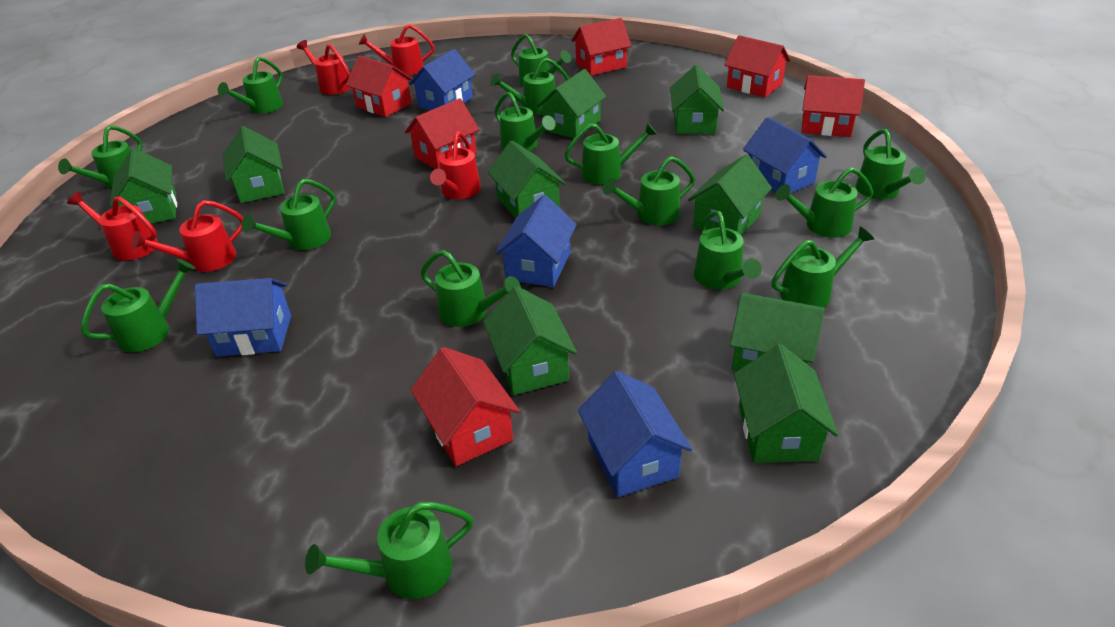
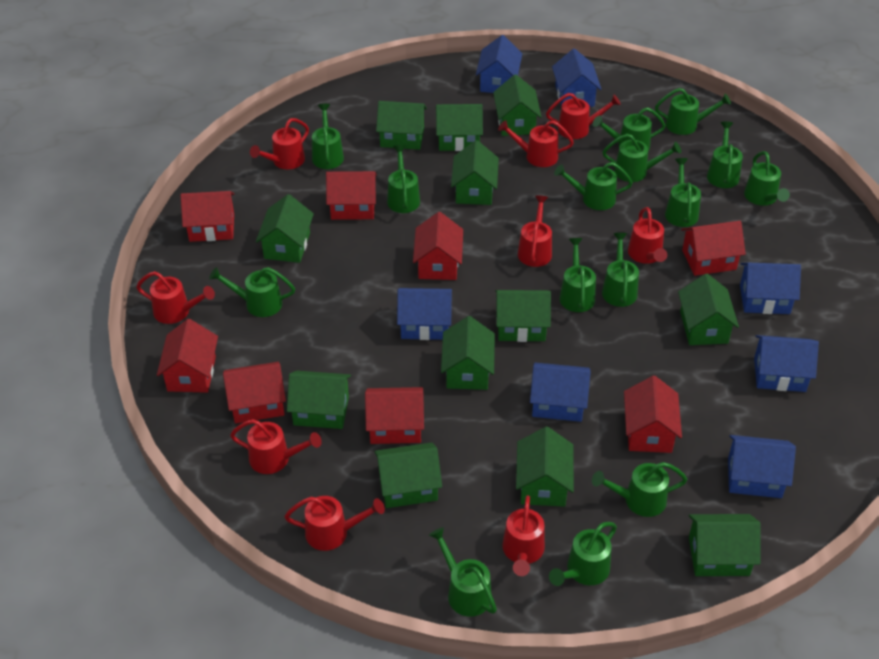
blue house: [195,278,291,356] [409,49,476,110] [495,195,577,287] [578,371,693,497] [743,117,827,194] = 5 -> [397,288,452,340] [476,35,522,93] [530,362,591,422] [552,48,601,107] [728,435,796,498] [740,263,801,314] [754,335,819,392] = 7
green house: [110,148,177,224] [223,126,284,203] [483,286,577,395] [488,140,566,218] [537,69,606,139] [670,65,724,134] [688,154,772,235] [730,293,825,371] [734,344,839,463] = 9 -> [256,194,314,263] [287,371,351,429] [374,442,442,508] [376,101,427,150] [436,104,483,151] [441,316,495,390] [451,140,499,205] [493,75,541,136] [495,290,551,342] [516,427,574,507] [678,274,739,345] [689,514,761,576] = 12
red house: [346,55,413,117] [405,98,480,169] [411,347,520,466] [571,18,632,76] [724,35,791,98] [802,75,865,137] = 6 -> [157,319,218,393] [180,191,234,242] [223,362,286,424] [326,171,377,220] [365,387,424,444] [413,212,463,280] [624,376,682,453] [681,221,746,276] = 8
red watering can: [67,192,158,260] [131,200,243,272] [297,40,351,95] [359,24,434,76] [430,132,481,199] = 5 -> [136,271,215,324] [230,419,322,474] [250,118,309,169] [285,496,385,551] [498,120,574,167] [502,495,545,576] [518,195,552,267] [546,93,621,139] [628,207,667,264] = 9

